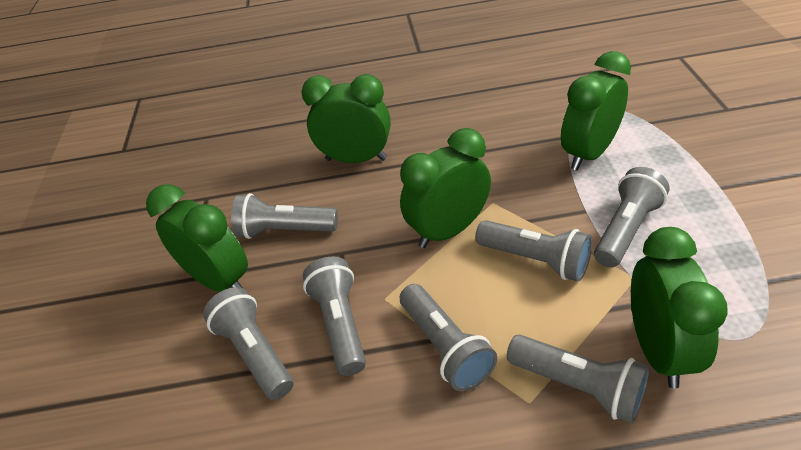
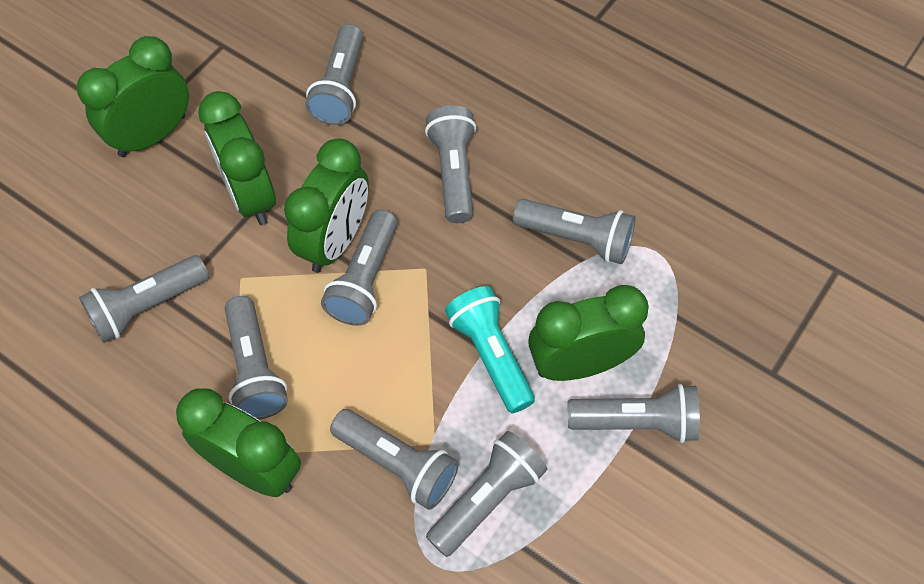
grey flashlight: [203,287,294,400] [231,193,338,239] [303,257,366,376] [400,284,497,391] [475,220,592,282] [507,335,650,424] [594,167,670,267] = 7 -> [79,255,209,343] [225,296,288,420] [305,24,363,125] [321,210,397,326] [330,409,459,510] [425,105,476,223] [426,431,548,557] [513,199,636,264] [568,384,700,443] = 9
turquoise flashlight: none = 0 -> [445,286,535,413] = 1

